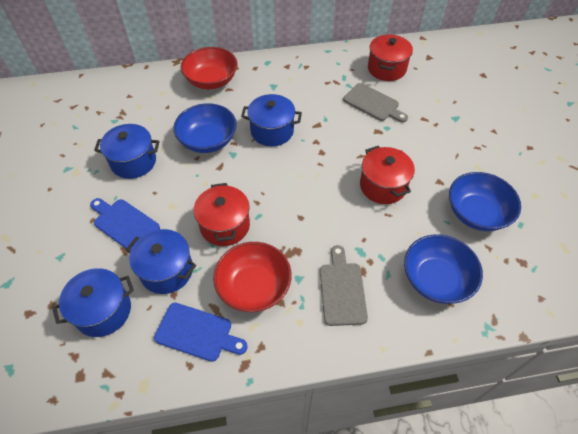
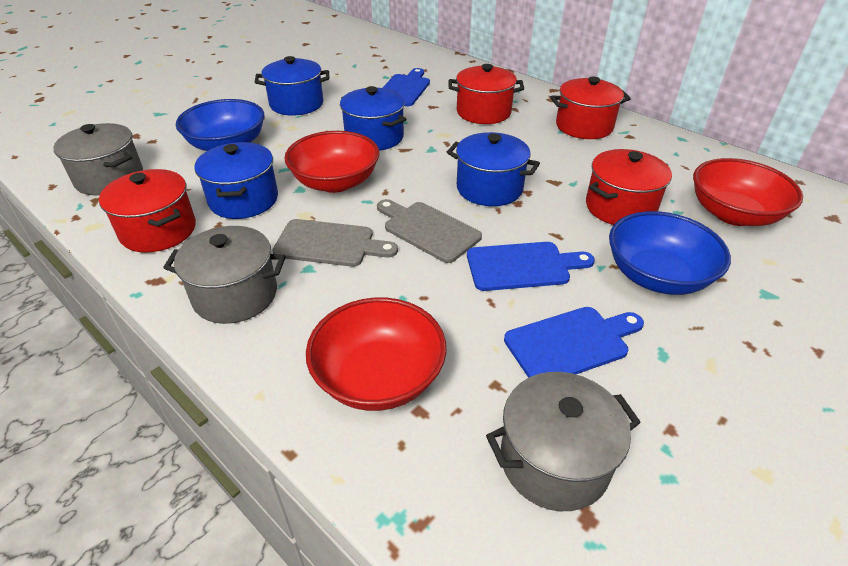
blue bowl: [173,103,237,153] [404,234,483,304] [449,172,521,231] = 3 -> [176,99,264,151] [609,211,731,295] = 2
blue cutting board: [90,198,160,250] [154,303,248,362] = 2 -> [383,68,430,106] [467,242,595,291] [504,307,644,378] = 3
grey pot: none = 0 -> [53,123,143,195] [163,226,286,324] [486,372,641,511] = 3
red bowl: [181,47,238,89] [213,242,292,312] = 2 -> [284,131,379,193] [306,298,447,411] [693,158,803,226] = 3
red pot: [194,183,250,246] [360,146,415,204] [368,34,413,81] = 3 -> [99,169,196,253] [449,64,524,124] [550,77,631,139] [586,149,672,225] = 4

